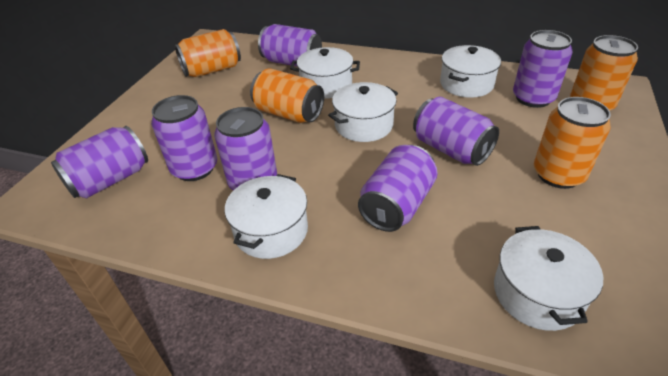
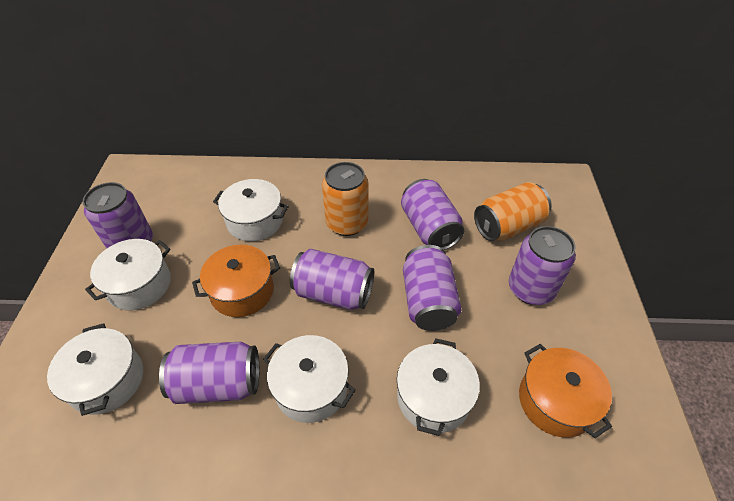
orange can: [175,29,241,77] [250,68,324,123] [534,97,611,189] [570,35,638,110] = 4 -> [322,162,368,236] [474,182,552,241] = 2
orange pot: none = 0 -> [192,245,280,317] [519,344,612,438] = 2
purple can: [51,126,148,199] [151,95,217,181] [214,107,277,190] [258,24,322,67] [358,145,437,232] [413,97,499,166] [513,30,572,108] = 7 -> [83,182,153,248] [159,342,259,404] [290,249,374,310] [401,179,464,250] [403,245,461,331] [509,226,576,305] = 6

